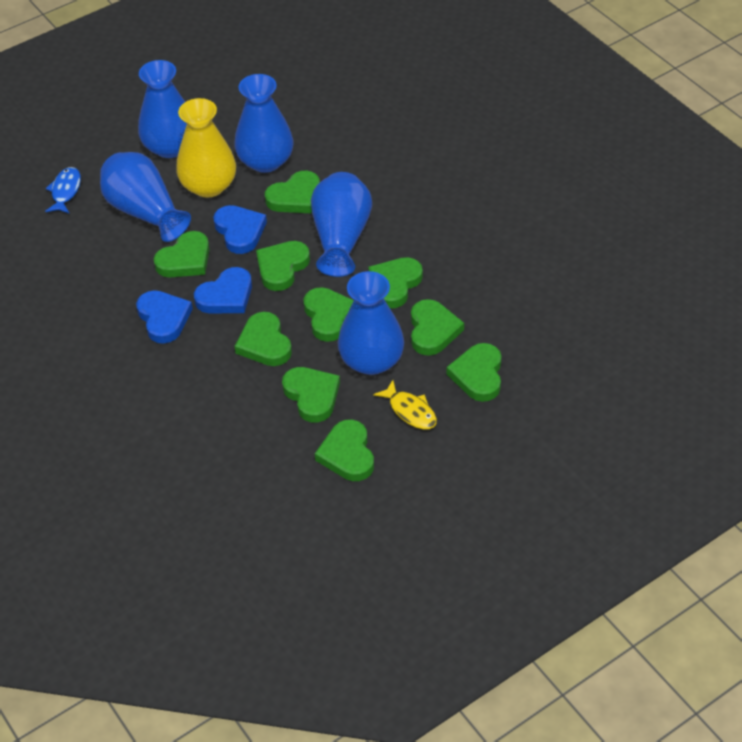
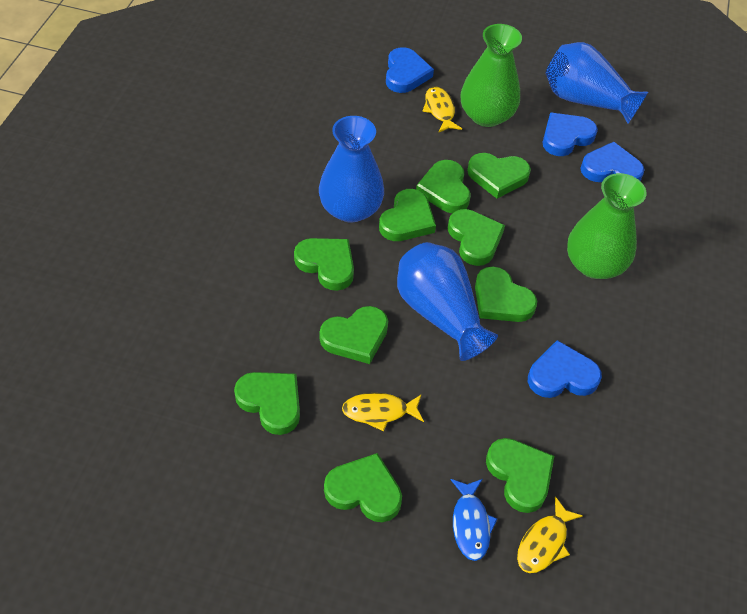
blue heart: [136,290,193,344] [194,267,252,313] [213,205,267,254] = 3 -> [386,47,434,93] [528,340,602,398] [543,113,598,156] [580,142,645,182] = 4
blue vase: [100,152,191,242] [138,60,187,158] [234,74,293,173] [311,172,372,277] [338,271,404,375] = 5 -> [319,116,384,222] [397,242,498,361] [545,42,648,124] = 3
green vase: none = 0 -> [461,24,522,127] [567,173,647,279] = 2
yellow fish: [373,380,437,429] = 1 -> [342,393,424,431] [423,86,462,133] [517,497,583,573] = 3
yellow vase: [176,98,236,198] = 1 -> none = 0

